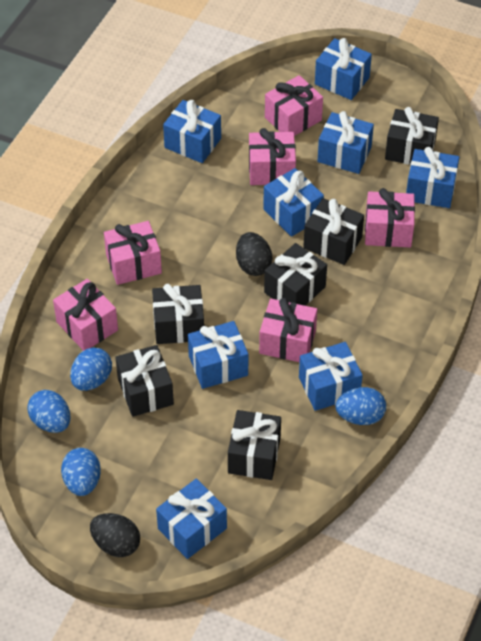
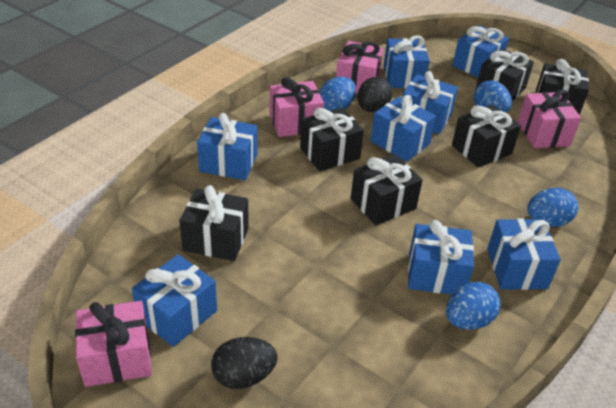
pink gift: [53,279,118,351] [104,221,162,285] [249,128,296,185] [259,298,317,362] [265,75,323,136] [365,188,415,247] = 6 -> [75,301,152,387] [270,77,324,137] [336,41,383,94] [517,90,581,148] = 4

